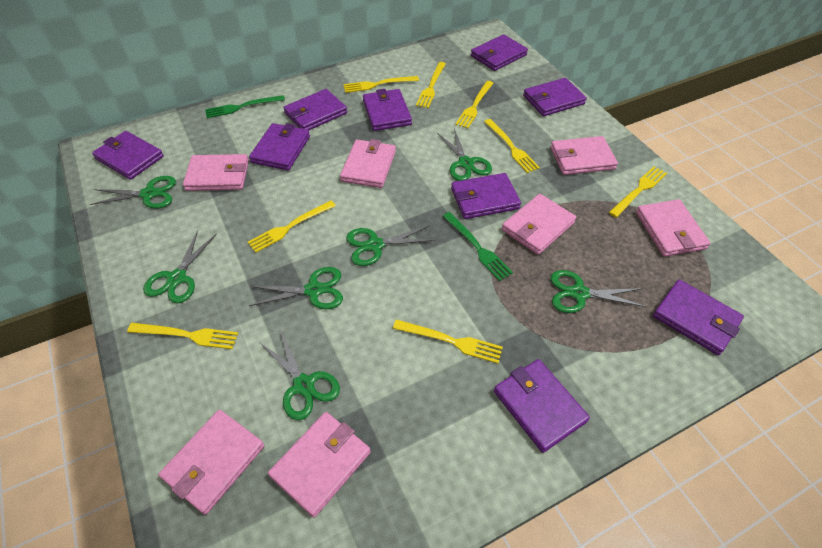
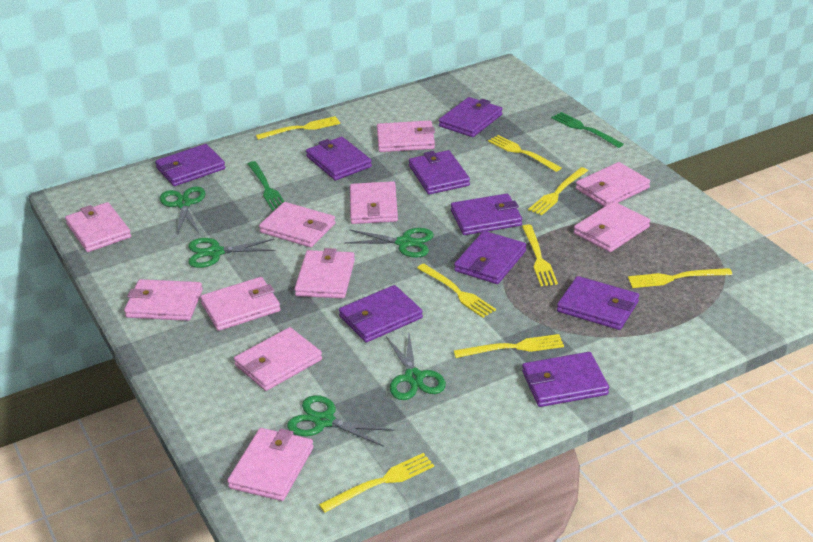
green scissors: [89,176,176,209] [143,230,216,303] [249,267,343,310] [259,330,340,420] [346,225,436,266] [437,129,492,181] [550,270,647,313] = 7 -> [160,186,206,235] [188,238,276,268] [287,395,395,447] [344,228,434,258] [386,334,446,400] = 5
pink wallet: [158,410,265,515] [183,154,249,191] [268,412,371,518] [340,139,396,188] [502,194,576,255] [550,136,618,175] [636,199,710,257] = 7 -> [65,202,131,252] [124,279,203,321] [200,277,281,331] [227,428,314,501] [234,327,322,391] [259,202,336,247] [294,248,355,299] [350,181,398,224] [377,121,435,152] [574,201,650,252] [576,162,650,207] = 11

